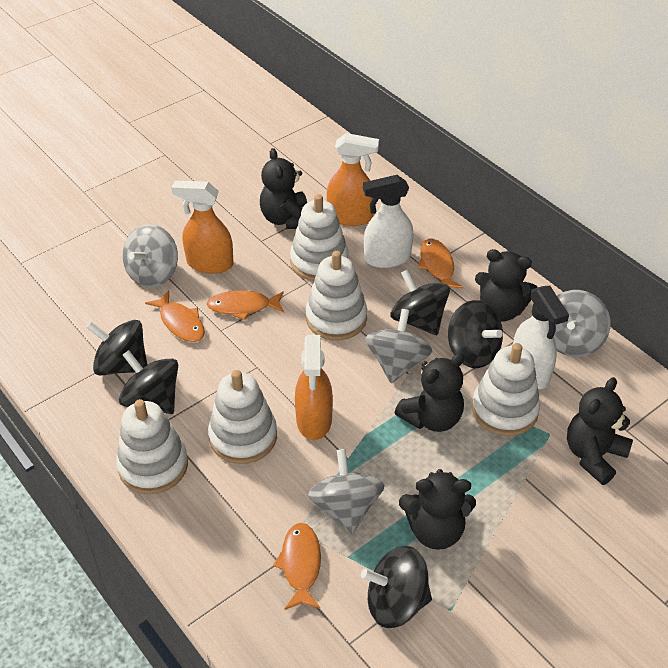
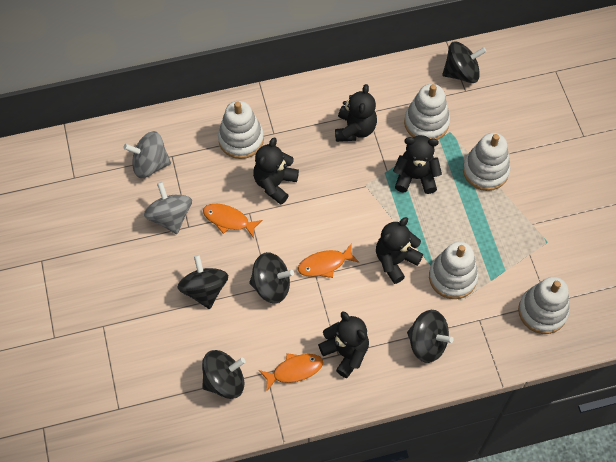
grey spinning top: [122,224,178,288] [308,449,385,534] [365,309,432,383] [554,290,611,357] = 4 -> [124,131,171,178] [144,182,192,234] = 2
orange fish: [145,290,205,342] [207,290,284,320] [273,523,321,610] [418,238,463,288] = 4 -> [203,204,262,238] [259,353,323,392] [298,244,359,278] = 3
orange spray bottle: [171,180,234,274] [295,335,333,440] [327,133,379,226] = 3 -> none = 0
white spray bottle: [363,175,414,268] [513,286,569,389] = 2 -> none = 0

